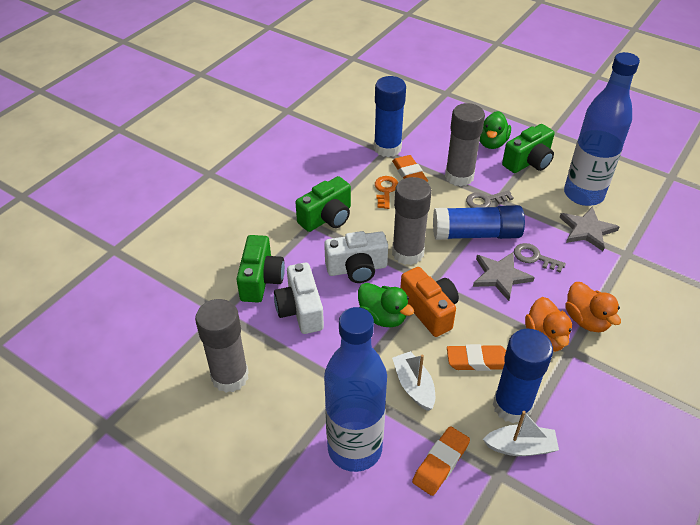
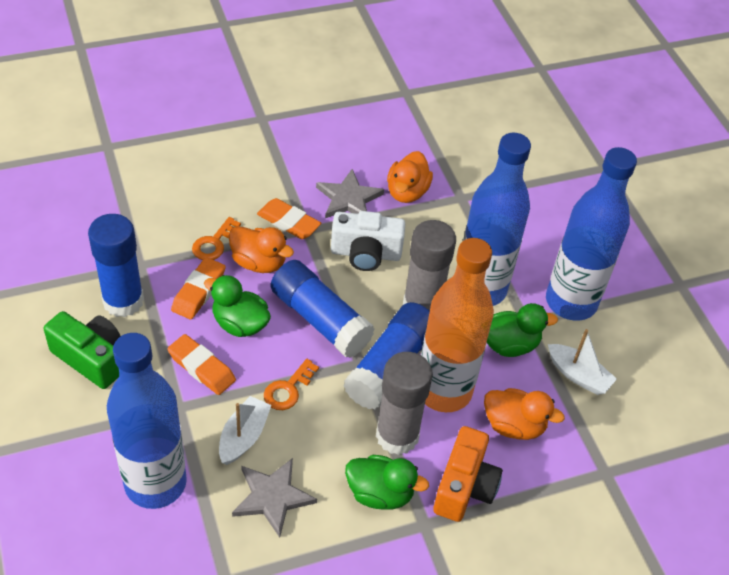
blue bottle: [324,307,387,472] [564,52,640,206] = 2 -> [107,333,187,509] [463,133,531,306] [546,147,637,321] = 3
green camera: [236,235,285,303] [295,176,351,232] [502,124,555,173] = 3 -> [44,311,121,389] = 1
green duck: [358,283,414,327] [480,111,511,149] = 2 -> [204,275,271,337] [345,455,429,510] [487,303,558,357] = 3
grey glue stick: [195,299,249,393] [392,177,432,265] [445,103,485,186] = 3 -> [376,352,433,455] [403,220,456,311] = 2
grey key: [466,190,514,208] [514,243,566,273] = 2 -> none = 0
orange bottle: none = 0 -> [421,238,494,412] = 1
orange duck: [525,297,572,352] [565,282,621,332] = 2 -> [229,226,294,273] [387,151,433,203] [484,388,565,440] = 3
orange key: [375,176,398,209] = 1 -> [192,217,241,260] [264,359,319,410] = 2
white camera: [274,263,324,334] [324,231,388,283] = 2 -> [331,211,405,271] = 1

